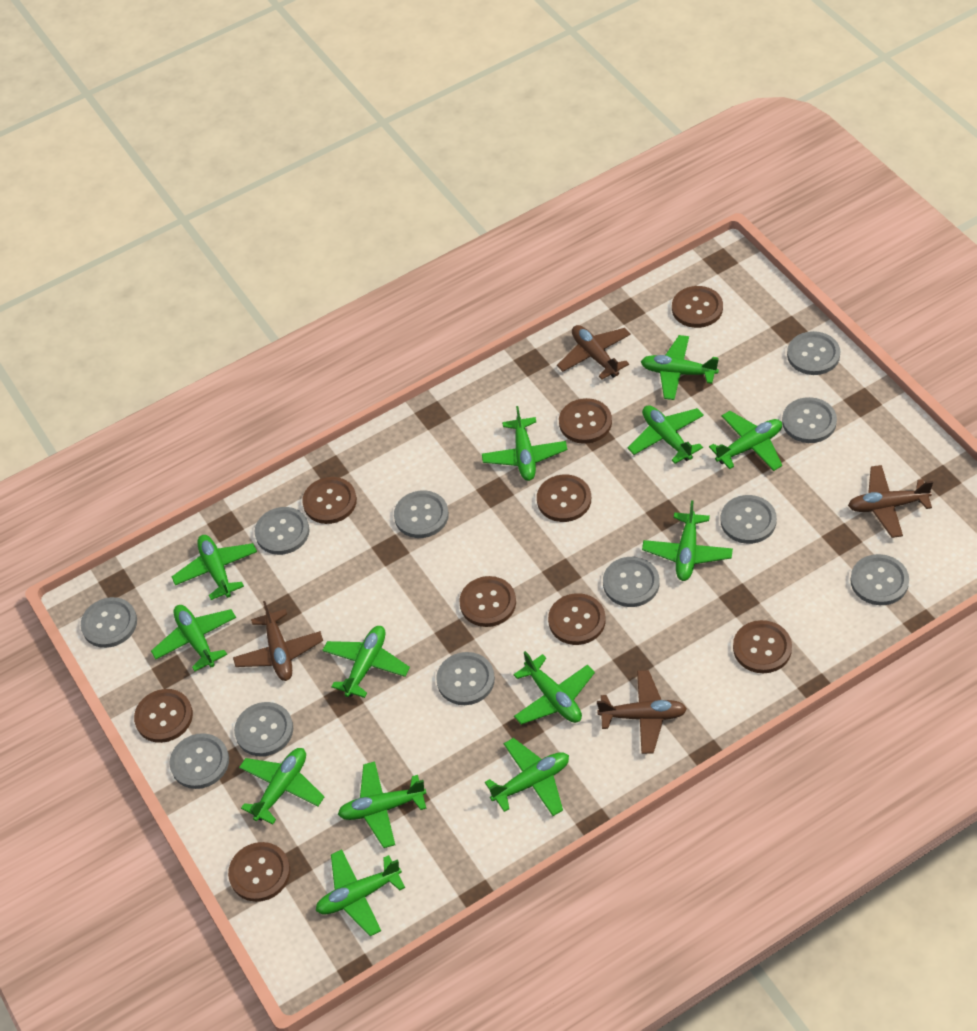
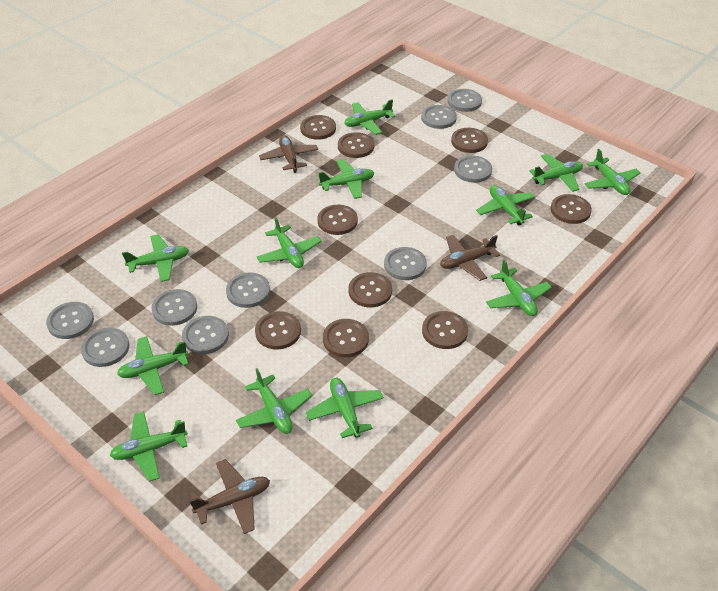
brown plane: [233,601,323,681] [557,325,631,380] [597,670,687,754] [848,465,933,538] = 4 -> [189,459,270,534] [259,135,318,173] [440,235,500,281] = 3
green plane: [151,605,236,671] [172,535,257,600] [239,748,324,825] [316,850,405,936] [322,626,410,698] [338,761,427,848] [482,406,567,481] [485,738,569,816] [513,651,595,725] [628,405,704,464] [641,335,719,400] [642,500,733,581] [709,411,782,471] = 13 -> [110,412,188,481] [117,336,189,395] [122,234,189,282] [236,368,312,434] [257,217,321,268] [306,378,384,438] [318,160,374,199] [344,99,395,135] [476,185,535,225] [486,260,552,316] [529,154,583,192] [585,149,640,195] = 12
grey button: [81,597,137,648] [169,733,229,789] [234,702,293,756] [255,507,309,555] [394,490,449,538] [436,652,495,705] [603,557,659,607] [721,495,777,544] [782,397,837,443] [787,331,840,375] [851,554,909,605] = 11 -> [46,302,94,339] [81,327,129,367] [152,289,197,326] [182,316,229,354] [226,273,270,308] [384,247,427,280] [421,105,457,129] [447,89,482,112] [454,155,492,183] = 9

